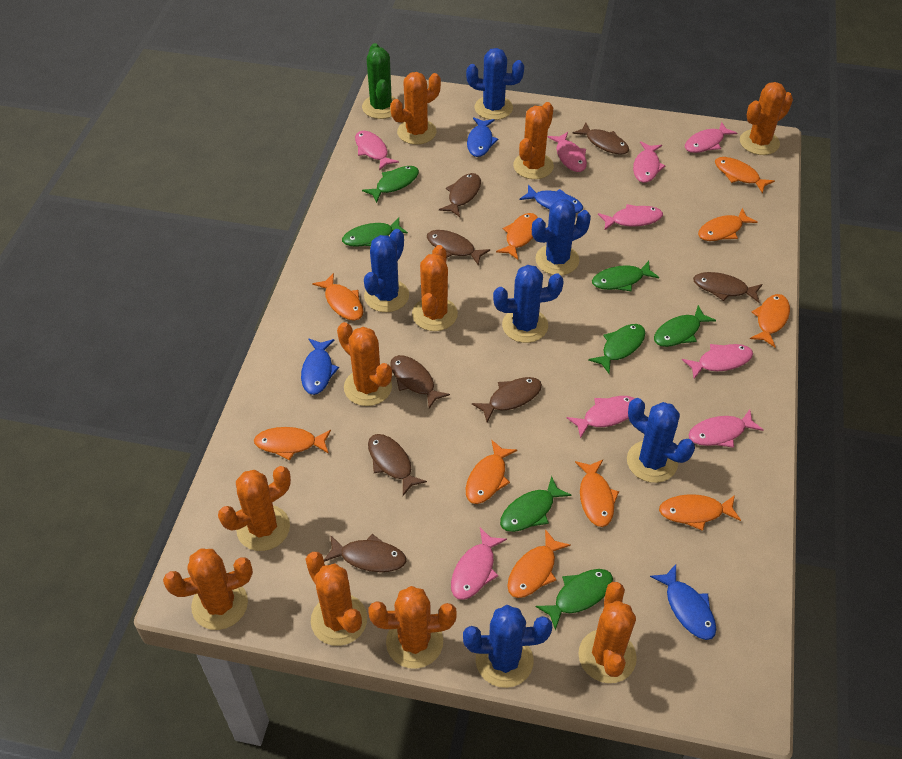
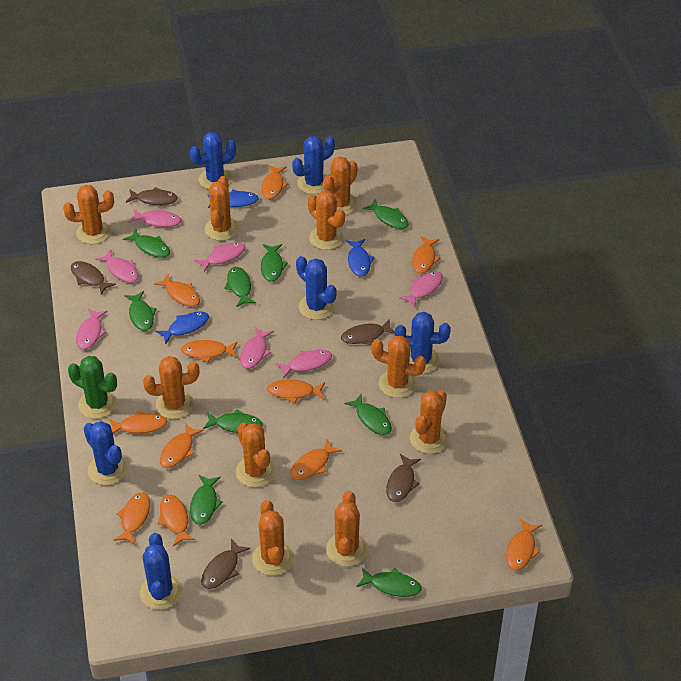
blue fish: [301,339,339,395] [467,117,498,157] [519,185,583,213] [650,564,716,640] = 4 -> [155,311,209,344] [208,189,259,208] [346,239,375,277] = 3
brown fish: [324,534,406,572] [368,434,427,496] [390,355,450,408] [427,230,490,266] [439,173,481,217] [472,377,542,422] [572,122,629,155] [693,272,763,303] = 8 -> [71,261,116,295] [126,187,178,205] [201,538,250,589] [341,319,395,345] [386,454,421,502] = 5
green fish: [342,218,408,247] [362,166,419,203] [500,476,571,532] [536,569,613,630] [588,324,645,373] [592,261,659,291] [654,305,716,347] = 7 -> [123,229,170,258] [124,291,157,331] [190,475,223,525] [203,409,263,433] [224,267,256,307] [261,244,288,282] [344,394,392,435] [356,567,422,597] [362,199,409,229] = 9
orange fish: [254,427,331,461] [312,273,363,321] [466,440,517,504] [496,213,538,260] [507,529,571,598] [575,460,619,527] [659,494,741,531] [698,208,758,241] [715,157,775,194] [750,294,790,347] = 10 -> [109,411,167,434] [114,493,150,545] [154,274,200,306] [158,495,195,546] [160,423,204,468] [181,340,238,362] [262,165,288,199] [267,379,325,403] [290,439,342,480] [412,236,440,274] [506,519,542,570] = 11
pink fish: [355,130,399,171] [451,528,507,600] [547,132,587,172] [567,396,635,439] [598,204,663,231] [633,141,666,183] [682,344,753,379] [685,122,737,153] [688,409,763,448] = 9 -> [76,309,108,350] [95,250,139,283] [129,208,181,227] [194,242,245,272] [240,327,274,369] [276,350,332,379] [399,271,443,307] = 7

